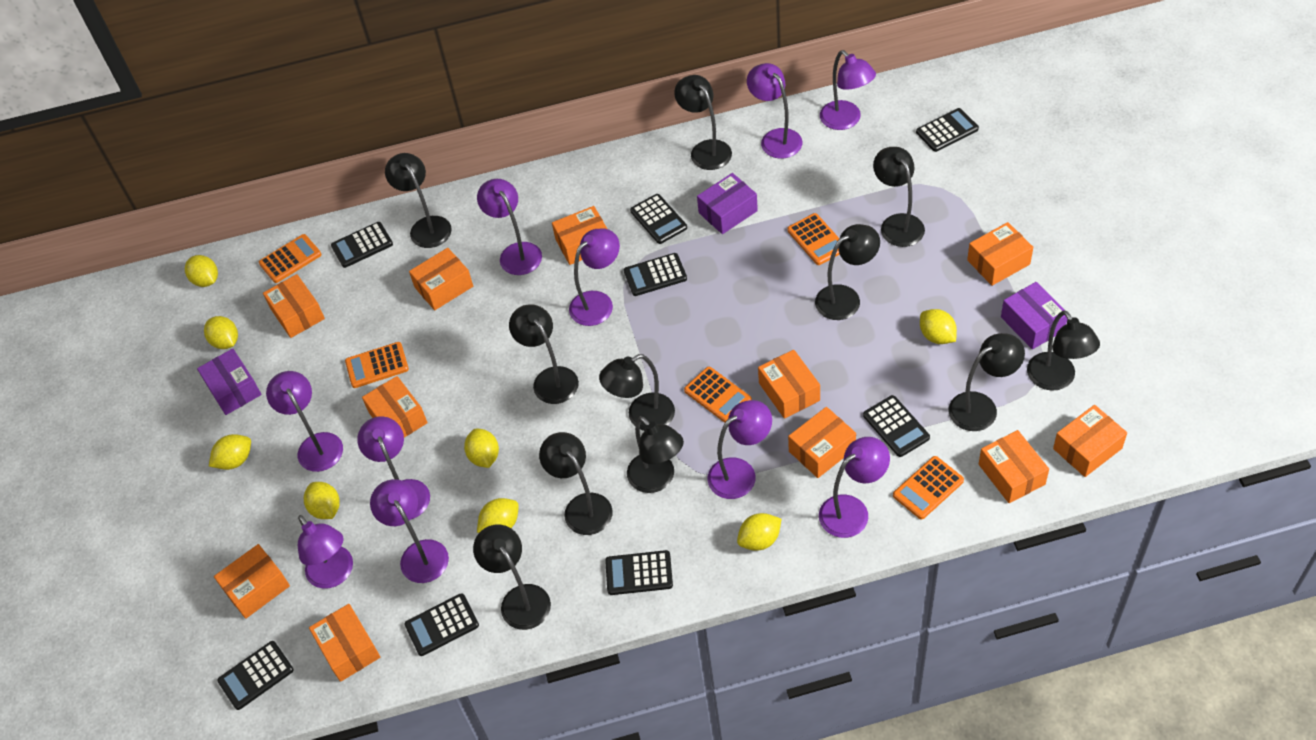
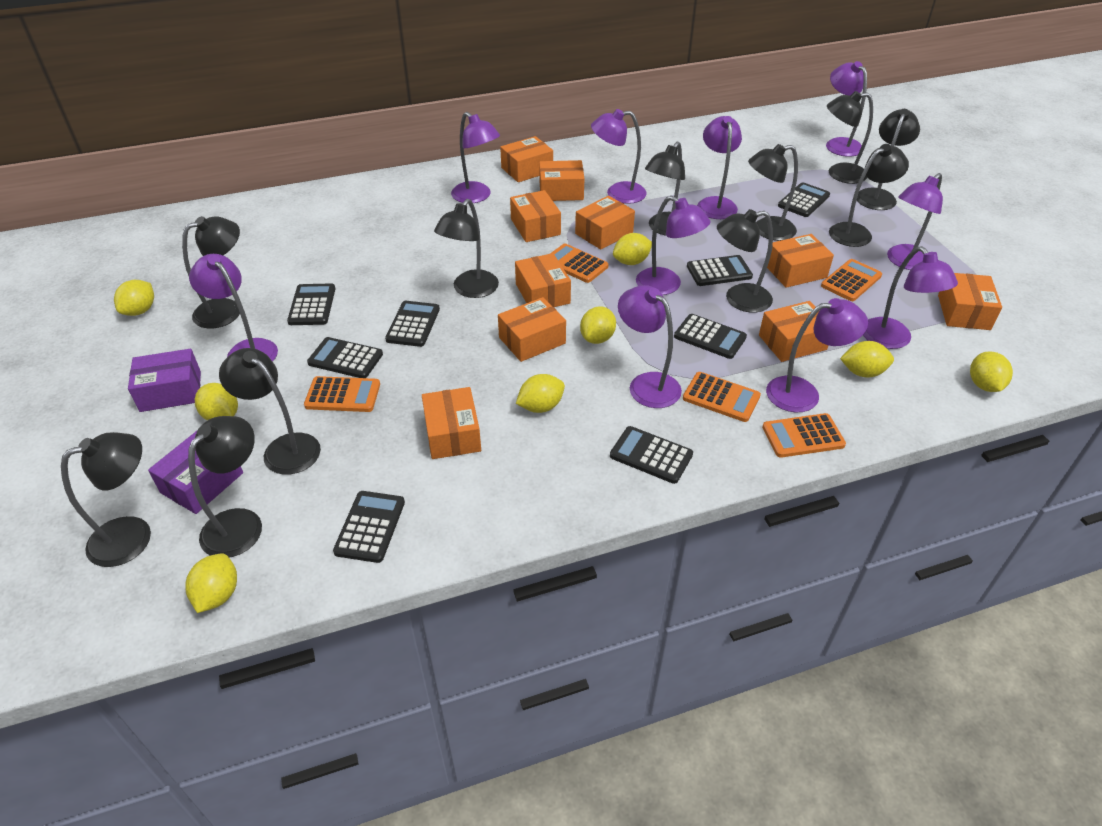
orange box: [214,544,290,619] [263,274,325,338] [309,604,380,682] [362,376,428,437] [409,248,473,310] [552,206,607,265] [758,350,820,419] [788,407,856,478] [967,222,1033,286] [979,430,1049,503] [1053,405,1127,477] = 11 -> [422,387,481,459] [498,297,566,362] [500,136,553,182] [510,190,561,242] [515,253,571,307] [539,160,584,201] [575,196,635,250] [759,301,829,362] [767,234,834,288] [938,273,1002,330] = 10
purple box: [197,349,261,415] [697,173,758,234] [1001,282,1067,349] = 3 -> [128,349,201,412] [148,430,243,514] = 2

